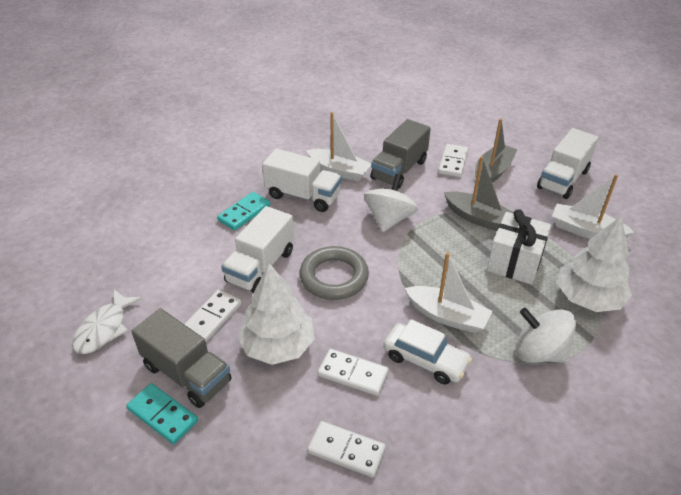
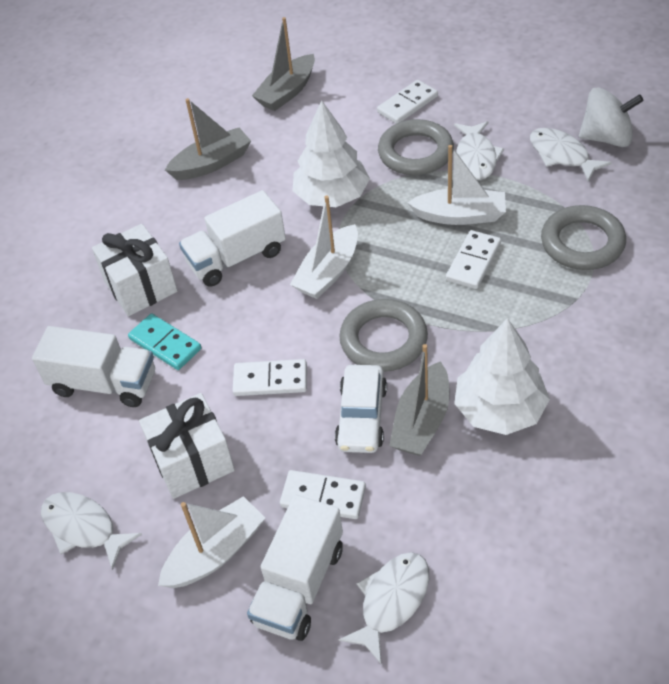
grey boat: [444,156,514,231] [475,119,518,187] = 2 -> [165,98,251,180] [252,17,315,111] [389,344,450,456] = 3
grey ring: [300,246,369,300] = 1 -> [339,299,428,372] [378,119,454,175] [541,205,626,270] = 3
grey truck: [131,308,232,408] [370,119,431,189] = 2 -> none = 0
turquoise domino: [126,383,198,444] [217,192,270,230] = 2 -> [128,313,201,370] = 1
white fish: [72,289,142,354] = 1 -> [41,492,142,570] [339,552,429,665] [454,121,504,180] [530,128,612,182] = 4
white gift: [487,209,551,285] = 1 -> [92,224,178,316] [139,393,235,499] = 2
white spinning top: [364,174,418,232] [515,308,576,363] = 2 -> [579,87,644,147] = 1

